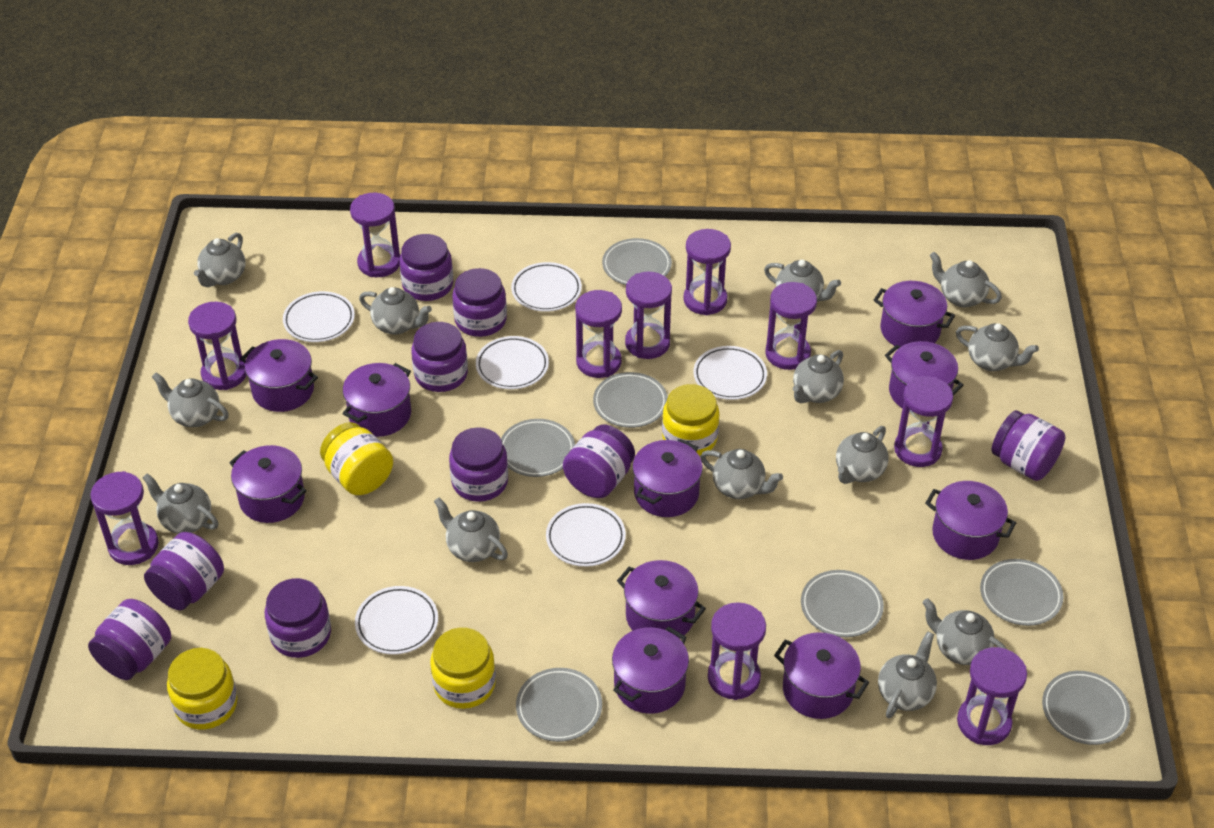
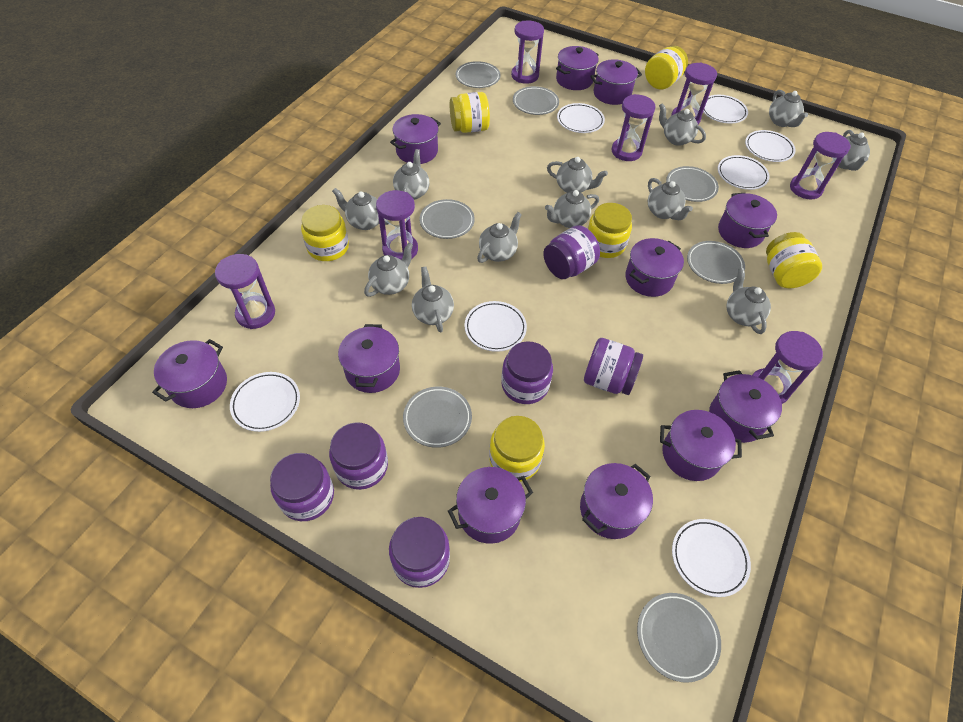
grey teapot: [142,473,218,534] [152,372,229,427] [194,233,246,287] [359,287,432,335] [434,498,508,562] [700,449,783,499] [764,260,841,302] [793,350,844,403] [836,426,889,484] [878,631,937,718] [923,598,1007,665] [930,252,1002,307] [956,323,1039,371] = 13 -> [332,188,388,230] [364,242,413,297] [393,149,429,200] [412,266,454,333] [477,212,522,263] [545,190,599,228] [547,157,608,193] [648,178,693,220] [659,103,706,146] [726,268,771,334] [769,90,808,127] [838,130,870,171] = 12
purple hourglass: [90,471,159,565] [188,302,246,390] [350,193,400,277] [575,290,622,378] [625,272,672,359] [683,229,731,315] [708,602,766,700] [765,282,817,370] [894,376,953,467] [957,647,1027,745] = 10 -> [215,254,275,329] [376,190,418,260] [511,21,544,84] [611,94,656,161] [671,62,717,125] [752,331,823,404] [790,132,850,199] = 7
purple jar: [88,599,171,680] [144,532,224,610] [265,578,331,658] [399,234,453,301] [411,322,468,392] [449,427,508,502] [452,268,507,337] [563,425,635,498] [991,410,1065,481] = 9 -> [270,453,334,521] [329,422,388,490] [389,517,450,588] [501,341,553,404] [543,225,600,279] [584,338,643,395] = 6
purple pot: [229,445,306,523] [240,339,318,412] [343,363,411,437] [612,626,689,714] [617,560,706,639] [632,439,703,517] [774,632,869,719] [874,281,955,347] [885,341,964,412] [925,481,1016,560] = 10 -> [152,339,227,408] [338,324,400,393] [390,114,441,164] [448,467,533,544] [556,46,599,90] [580,463,653,539] [590,59,642,105] [625,238,684,297] [660,410,742,481] [709,370,782,443] [718,193,777,248] = 11
white plate: [283,291,355,342] [355,586,438,655] [476,336,549,389] [511,262,582,312] [546,503,626,567] [693,346,767,400] = 6 -> [230,372,300,432] [464,301,527,352] [557,103,605,133] [672,519,751,597] [703,95,748,124] [718,155,770,190] [745,130,796,162] = 7
yellow jar: [167,648,237,730] [320,422,393,495] [430,628,496,709] [662,384,720,456] = 4 -> [301,205,349,261] [450,92,490,133] [489,416,545,482] [588,203,632,258] [645,46,688,90] [766,232,822,288] = 6

